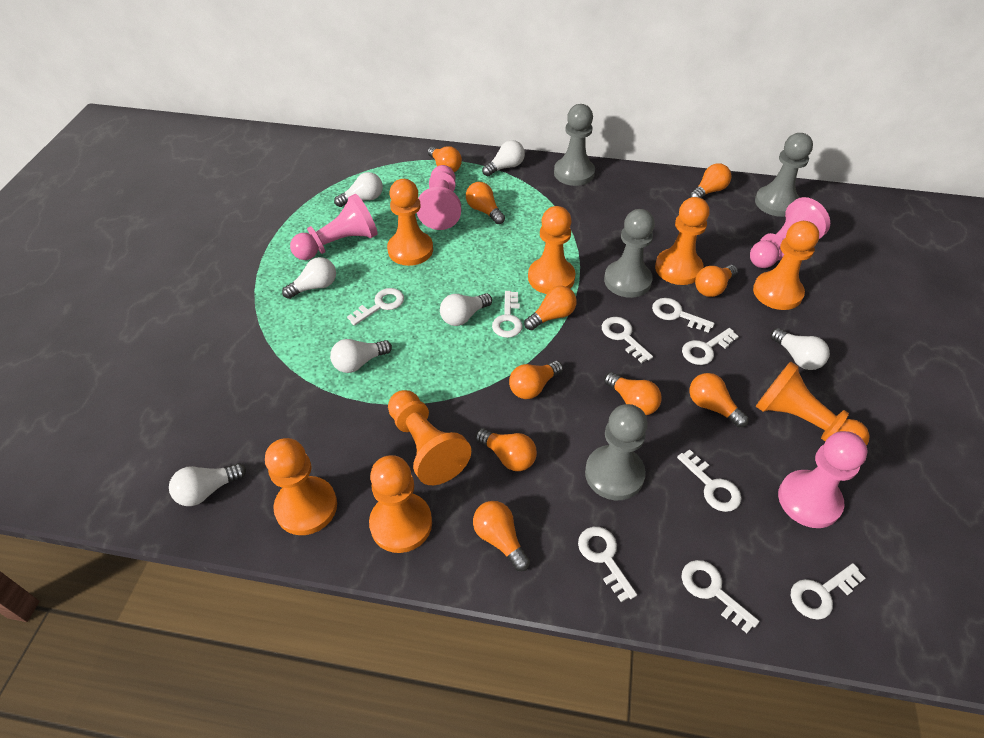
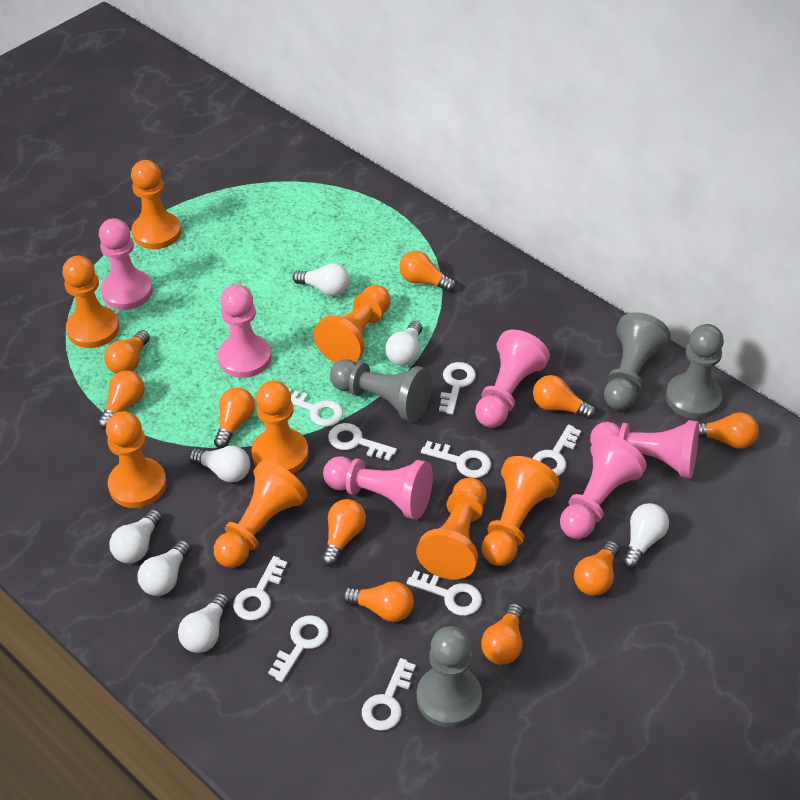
pink pawn: [290,194,378,260] [417,165,461,230] [750,197,830,268] [778,431,868,528] = 4 -> [99,218,153,310] [217,284,271,378] [323,456,433,520] [475,330,550,428] [560,435,647,539] [590,420,699,478] = 6

